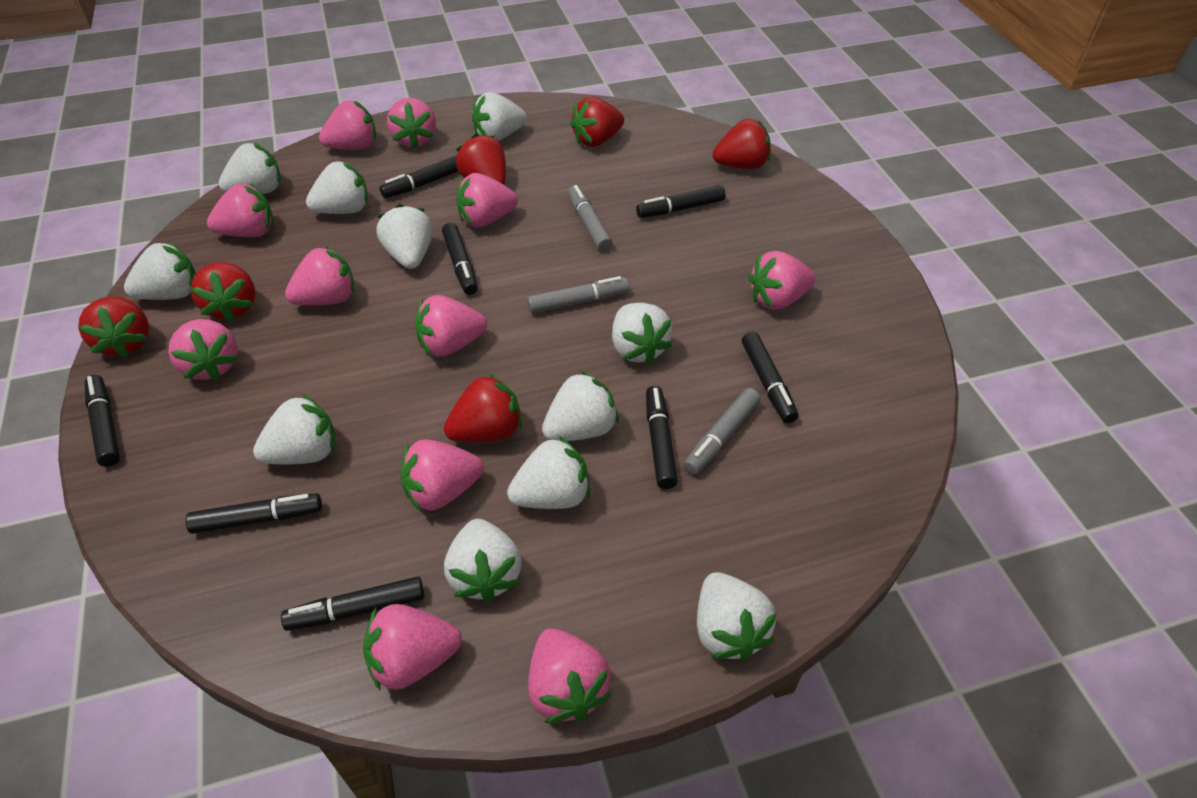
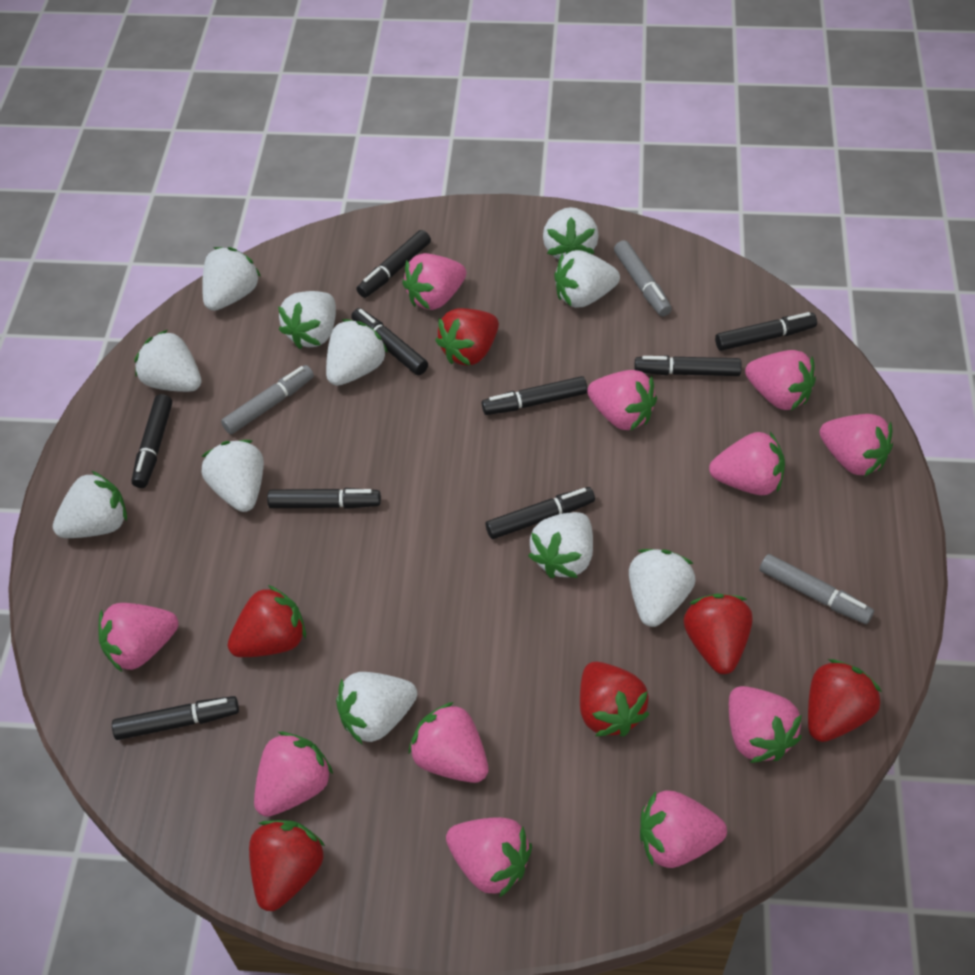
black marker: [85,375,120,467] [186,493,322,534] [281,577,424,631] [379,156,458,198] [442,223,478,295] [636,185,726,218] [646,386,678,489] [742,332,798,423] = 8 -> [112,696,239,740] [131,394,172,488] [267,488,381,509] [351,308,428,375] [356,230,431,298] [482,376,588,415] [486,487,595,539] [634,355,742,376] [715,312,817,351] = 9

